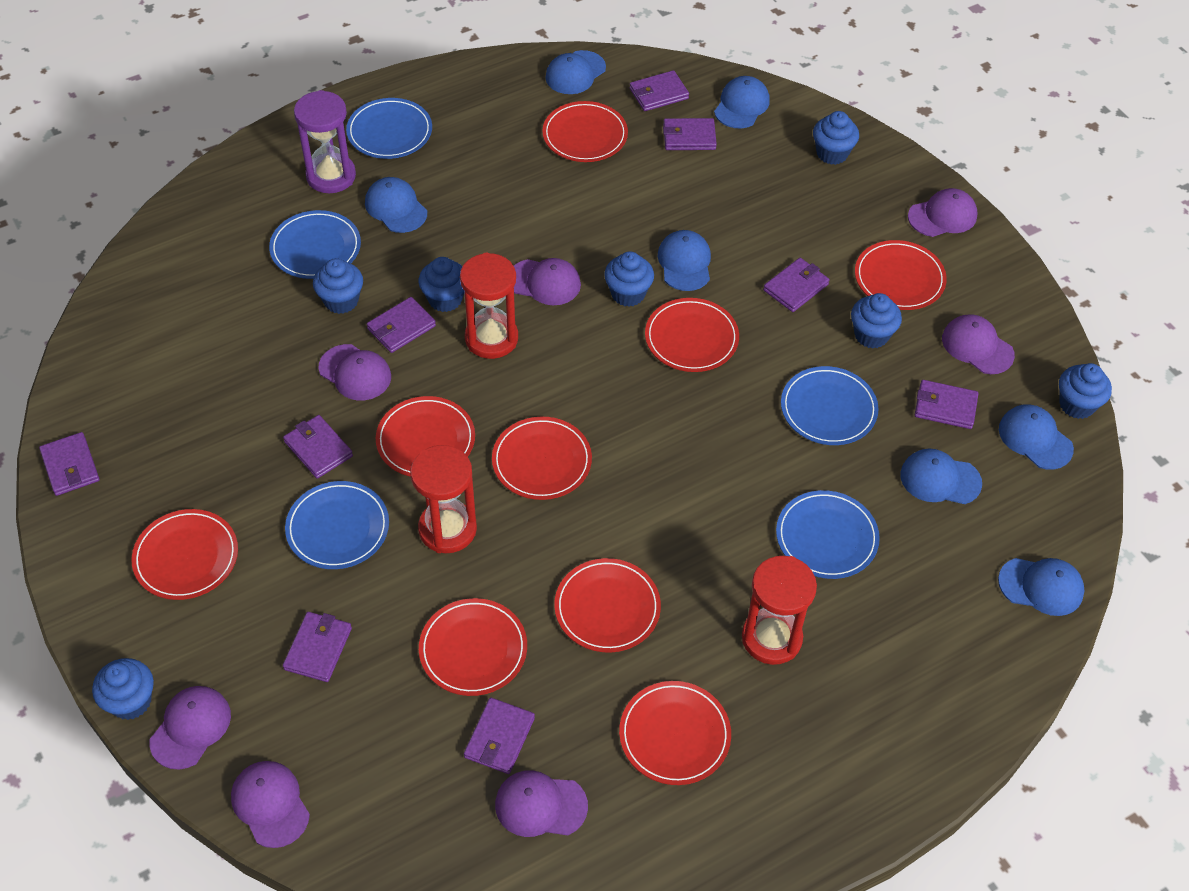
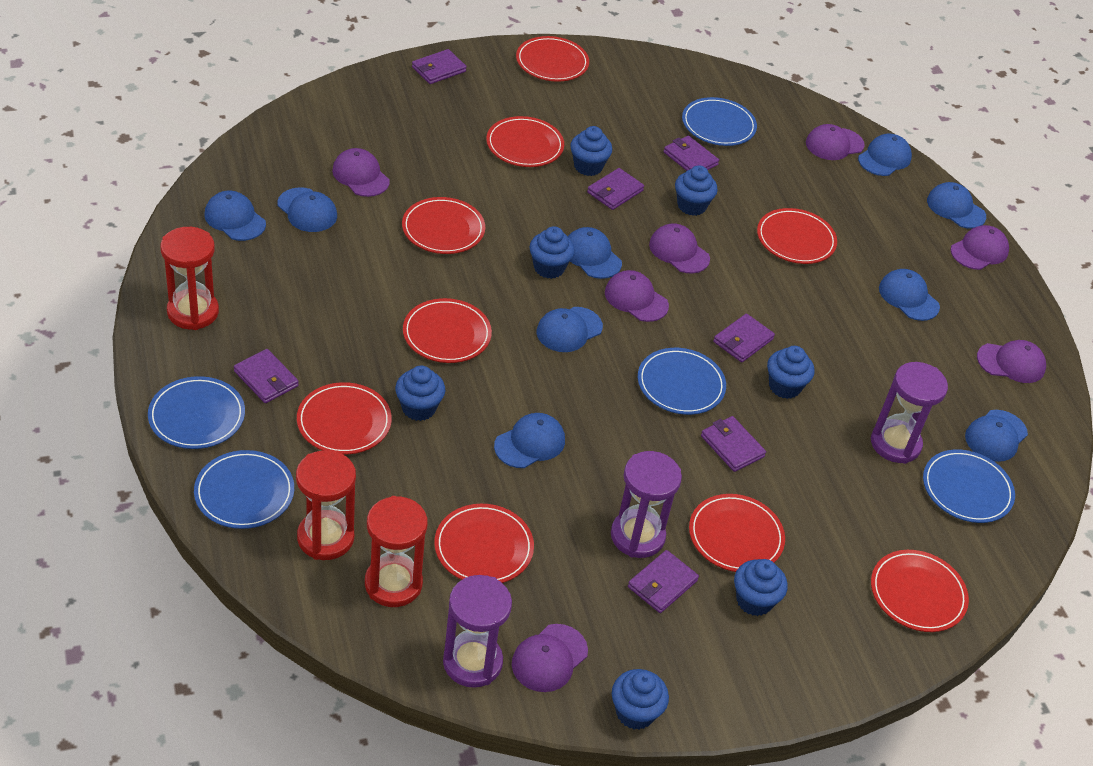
blue cap: [365,177,427,233] [545,50,606,94] [658,230,711,291] [714,76,770,128] [900,448,982,504] [998,558,1085,616] [999,404,1074,470] = 7 -> [205,191,266,241] [277,187,337,232] [494,413,565,468] [537,307,603,352] [568,227,622,279] [858,134,912,176] [879,269,940,321] [927,182,986,229] [965,410,1028,462] = 9
purple hourglass: [294,90,356,193] = 1 -> [443,575,512,688] [611,451,682,558] [871,362,948,464] = 3
purple wallet: [39,432,99,496] [283,415,353,479] [283,612,352,682] [367,297,436,353] [464,698,535,774] [629,70,689,111] [663,118,717,150] [763,258,829,312] [915,380,979,429] = 9 -> [234,349,299,403] [412,49,467,84] [587,168,644,210] [628,550,699,613] [664,135,719,171] [701,416,766,472] [713,314,775,362] = 7

